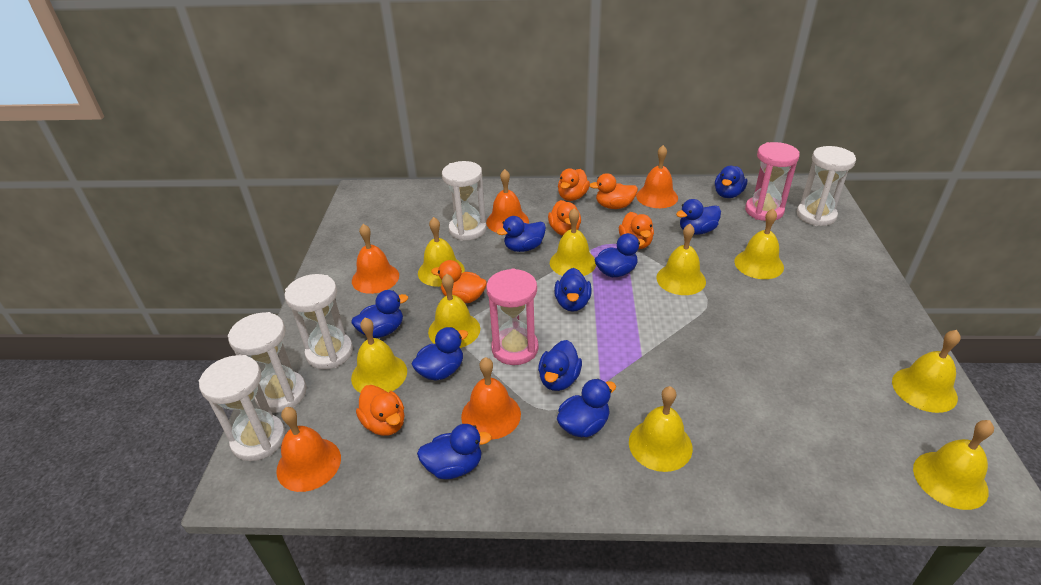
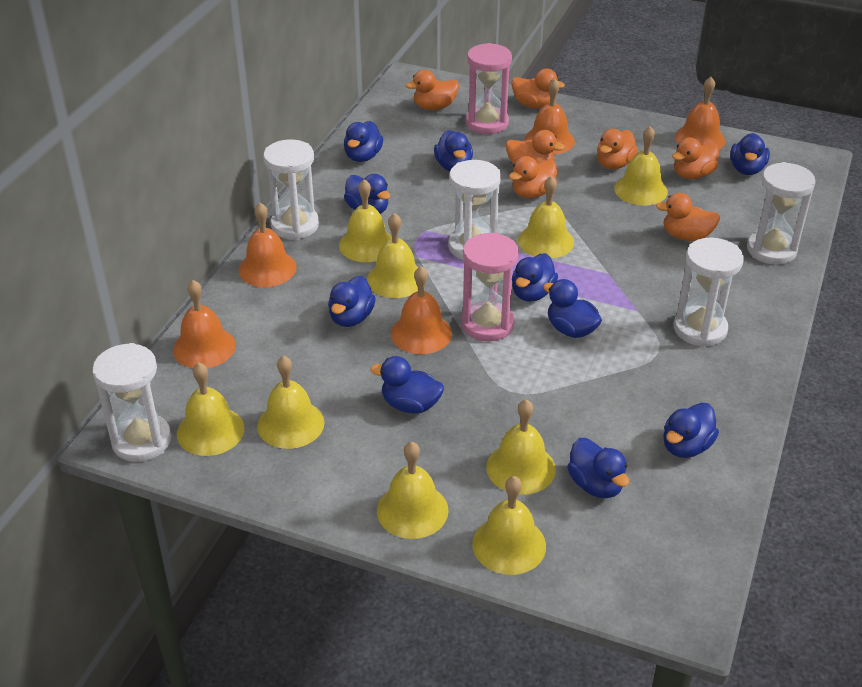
orange duck: [356,385,404,436] [431,260,487,303] [548,200,581,236] [558,169,590,201] [589,173,638,209] [619,212,654,249] = 6 -> [406,70,459,110] [506,130,565,164] [509,156,557,198] [511,69,565,109] [597,129,638,169] [656,193,720,241] [672,137,719,179] = 7

